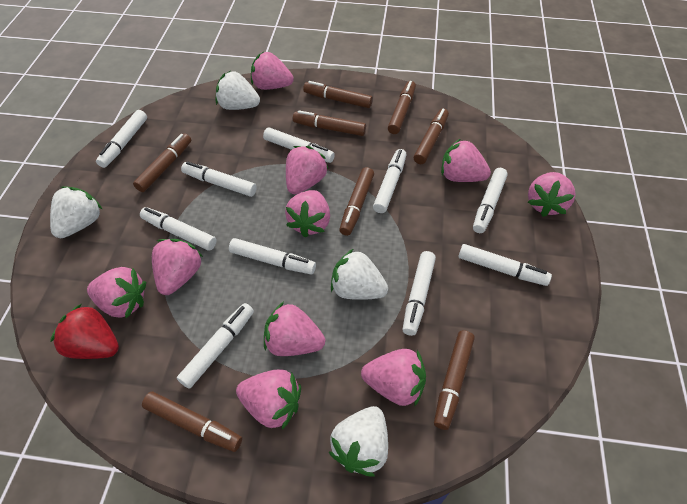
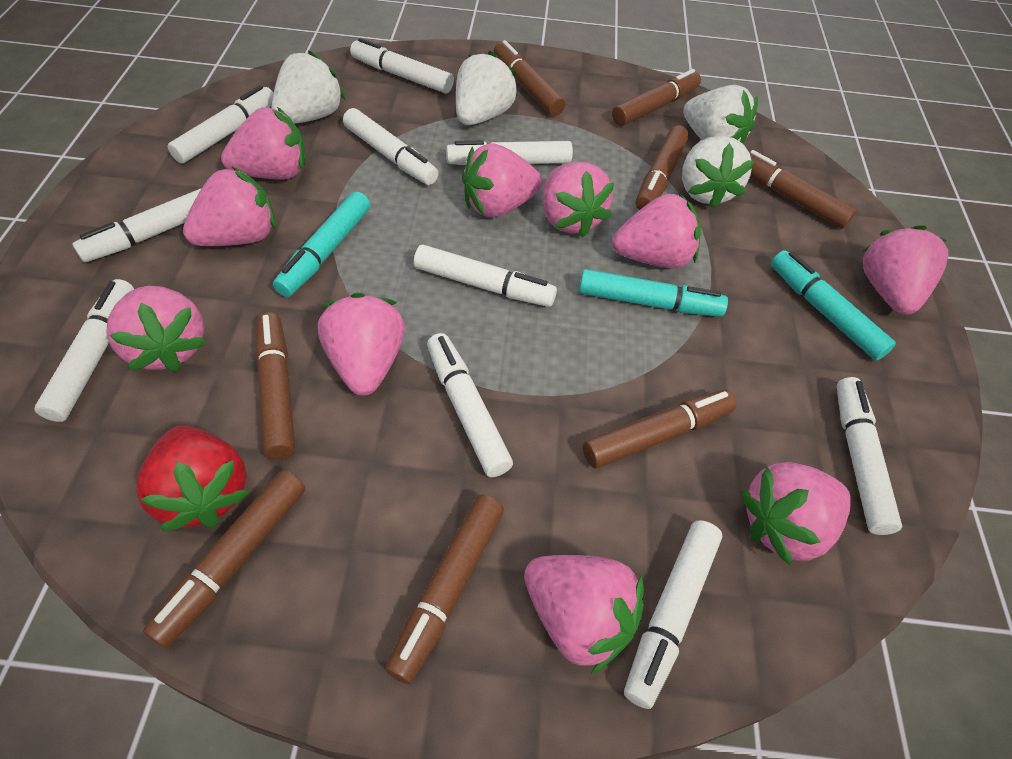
turquoise marker: none = 0 -> [273,191,370,297] [579,269,728,317] [771,250,896,360] = 3

